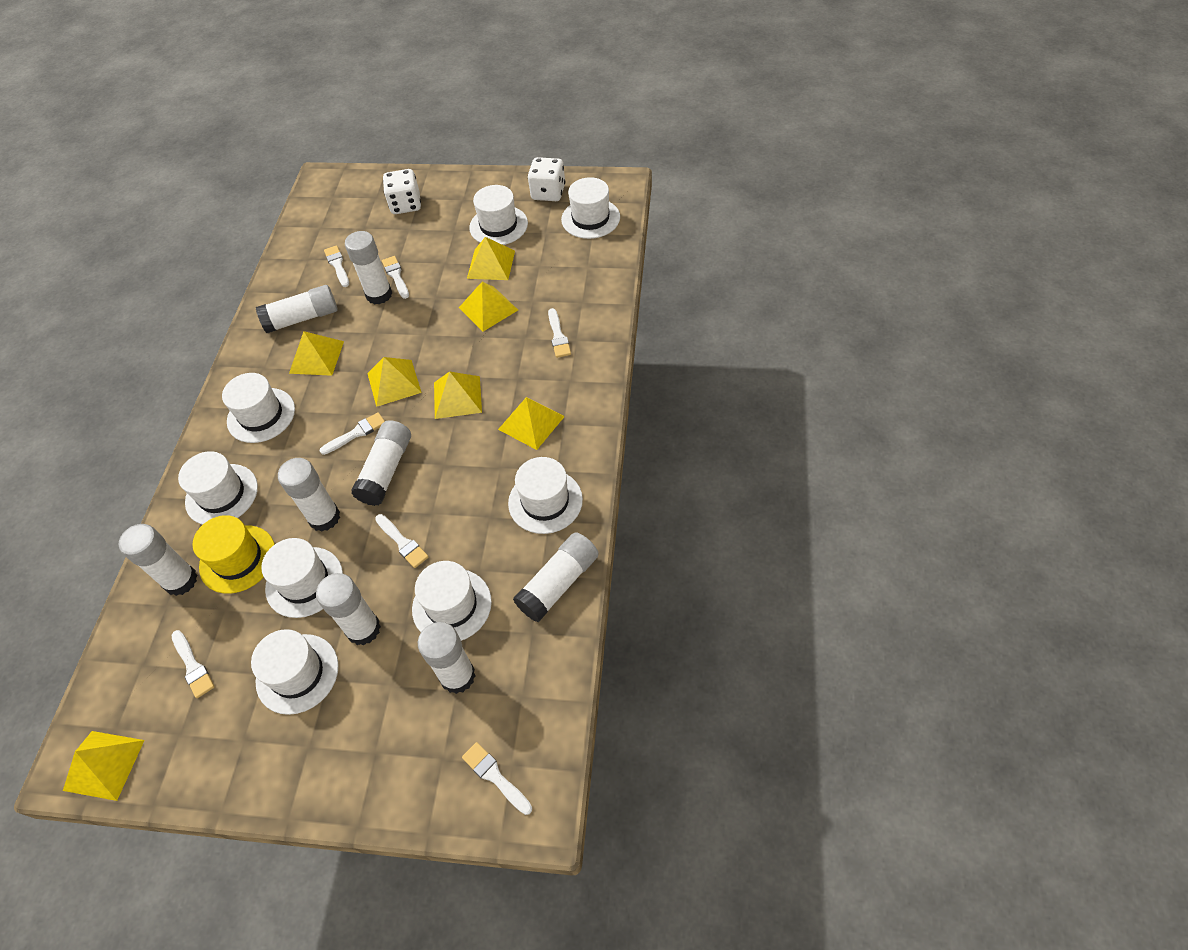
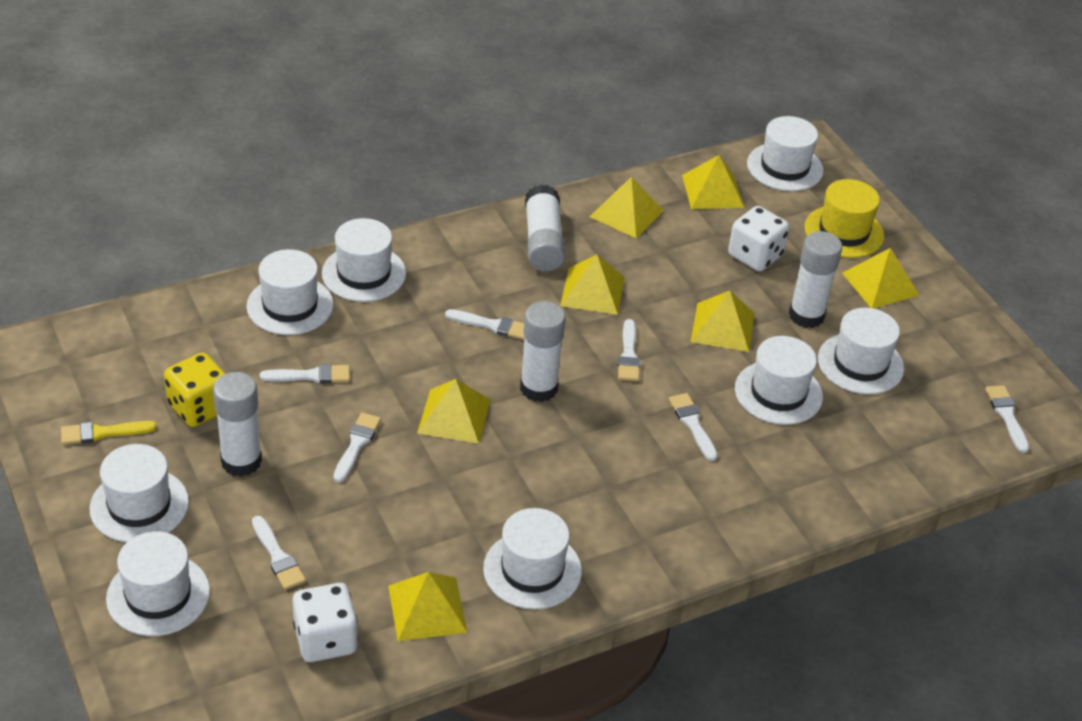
white glue stick: [119,524,198,596] [256,285,337,333] [278,458,340,532] [316,573,381,645] [345,231,392,304] [351,420,411,506] [418,622,475,694] [513,532,599,622] = 8 -> [213,372,262,477] [520,301,566,402] [525,185,565,271] [789,231,842,328] = 4
yellow brush: none = 0 -> [61,421,157,445] = 1
yellow dice: none = 0 -> [164,352,225,427] = 1

